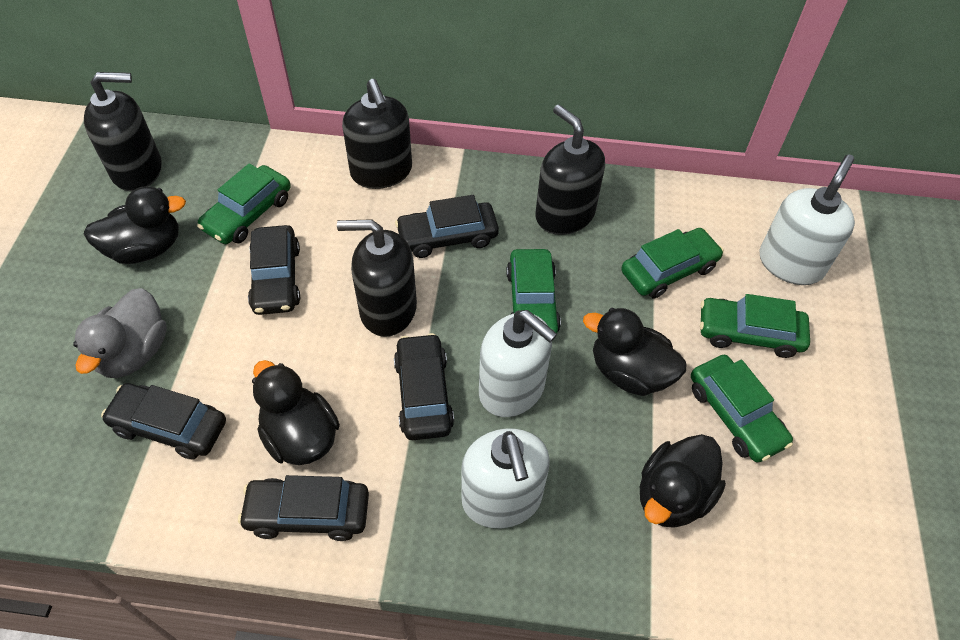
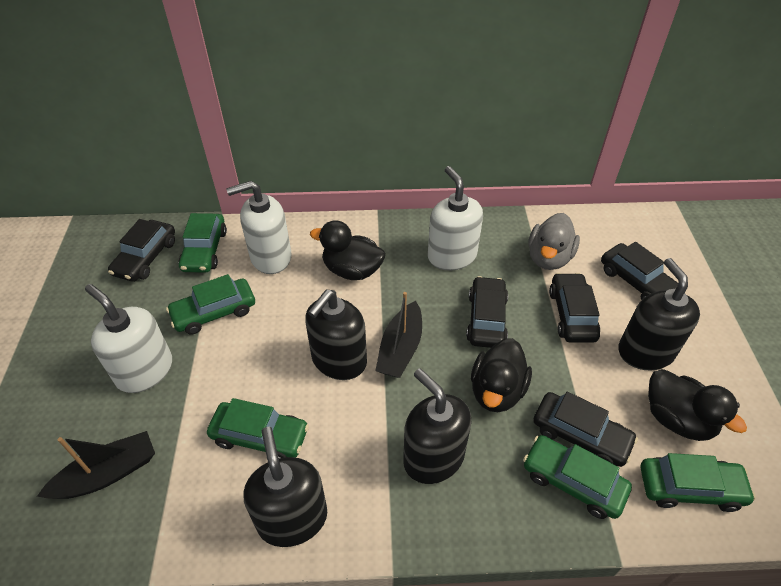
black boat: none = 0 -> [37,431,155,499] [375,292,422,378] = 2
black duck: [84,186,186,264] [252,360,340,465] [583,308,686,396] [640,434,726,528] = 4 -> [310,220,385,280] [471,338,532,412] [648,369,747,441] = 3

